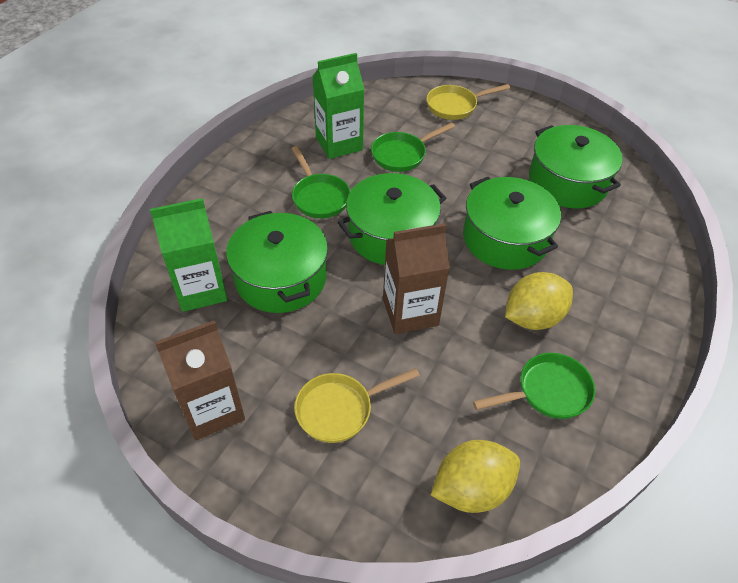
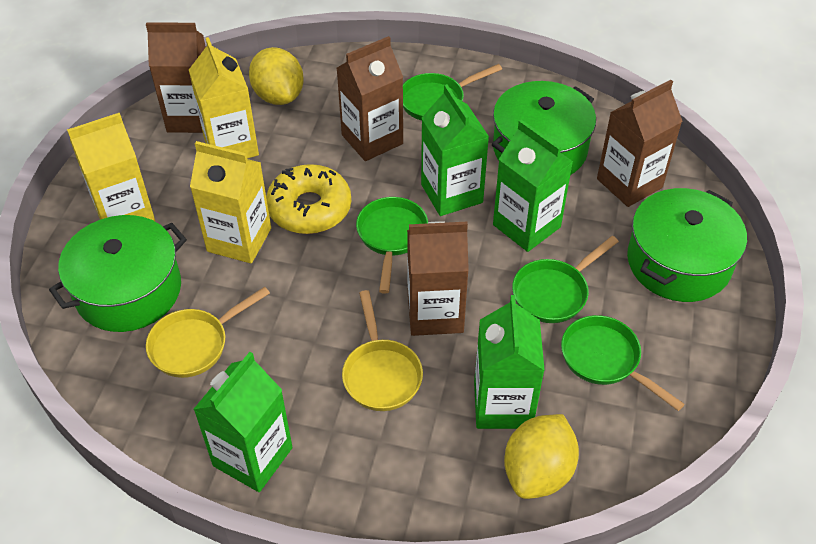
brown carton: [155,320,245,440] [383,223,450,334] = 2 -> [146,23,206,133] [337,36,403,161] [407,221,469,336] [597,80,683,207] = 4
green carton: [150,198,228,312] [312,53,364,159] = 2 -> [193,352,293,492] [421,84,489,216] [474,295,545,429] [493,120,573,252] = 4
green pan: [291,146,350,218] [371,122,455,172] [473,353,595,419] = 3 -> [356,197,428,294] [403,64,502,120] [512,236,619,323] [561,315,685,411] = 4
green pot: [226,211,328,313] [338,173,446,265] [463,177,561,270] [529,125,623,208] = 4 -> [49,215,187,332] [492,81,596,175] [627,188,747,302] = 3
yellow carton: none = 0 -> [67,113,155,221] [189,37,259,158] [190,141,271,263] = 3
yellow donut: none = 0 -> [266,164,351,234] = 1

